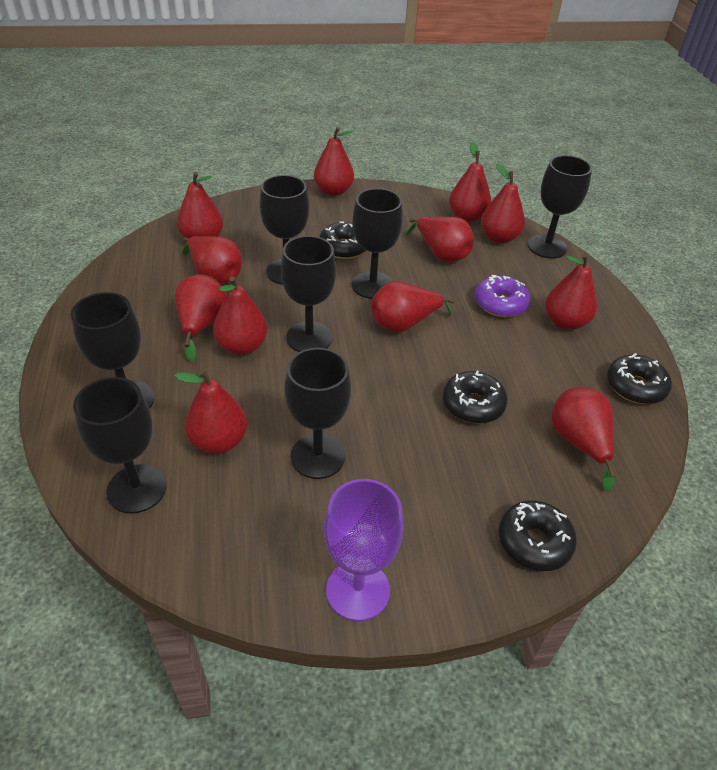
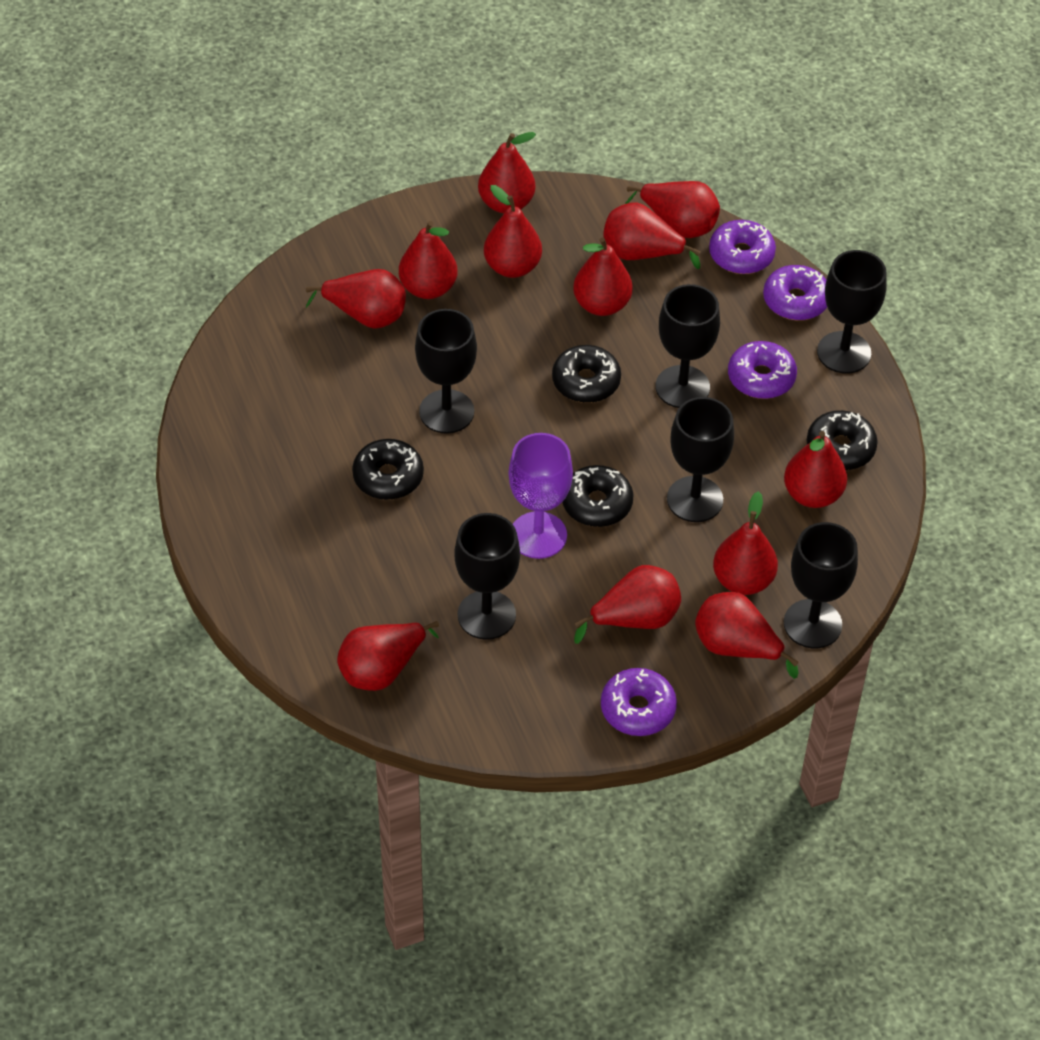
black goblet: [71,292,154,409] [73,377,167,514] [260,175,309,285] [281,236,336,352] [284,348,351,479] [352,188,403,299] [528,155,592,259] = 7 -> [415,309,477,434] [454,513,520,640] [656,284,720,408] [667,397,734,522] [784,522,858,649] [817,250,887,374] = 6
purple donut: [475,275,530,317] = 1 -> [601,668,677,736] [709,220,776,274] [728,341,797,399] [763,265,827,320] = 4

